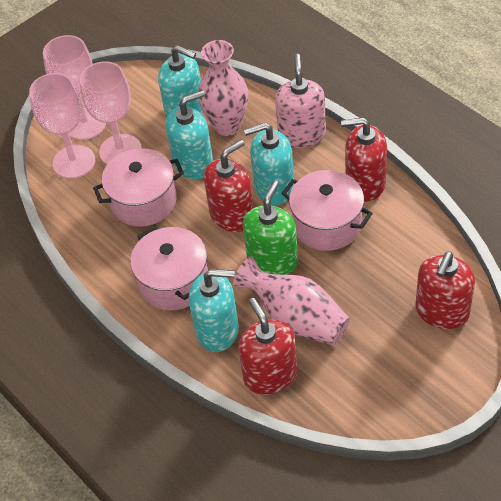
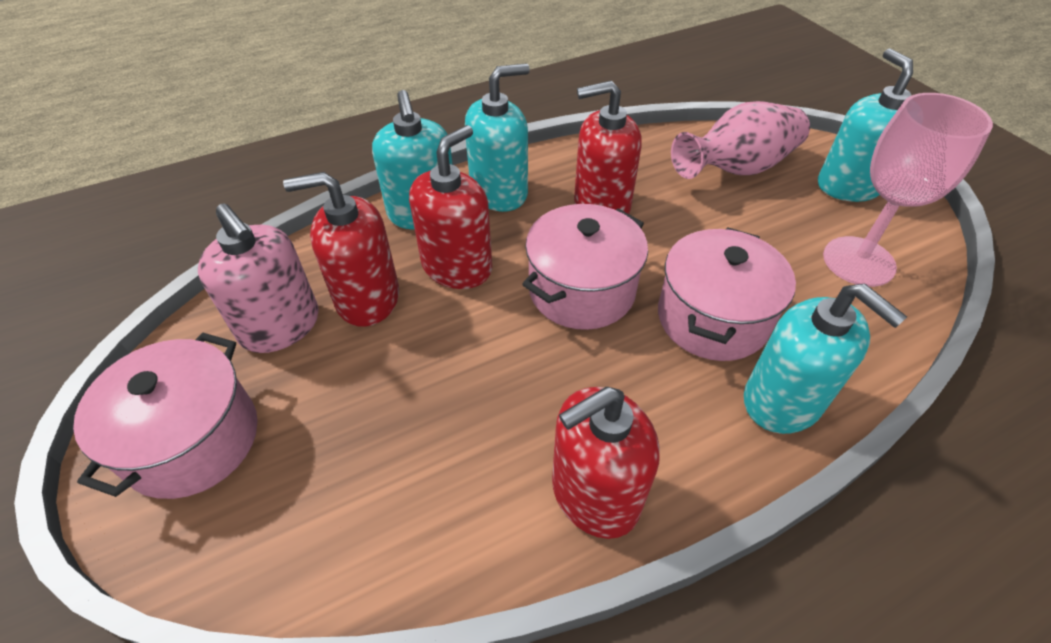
green soap dispenser: [243,181,298,275] = 1 -> none = 0
pink goblet: [29,73,95,179] [43,35,106,140] [80,61,142,164] = 3 -> [823,93,993,287] = 1
pink vase: [198,40,248,136] [233,256,350,345] = 2 -> [671,101,810,179] = 1

